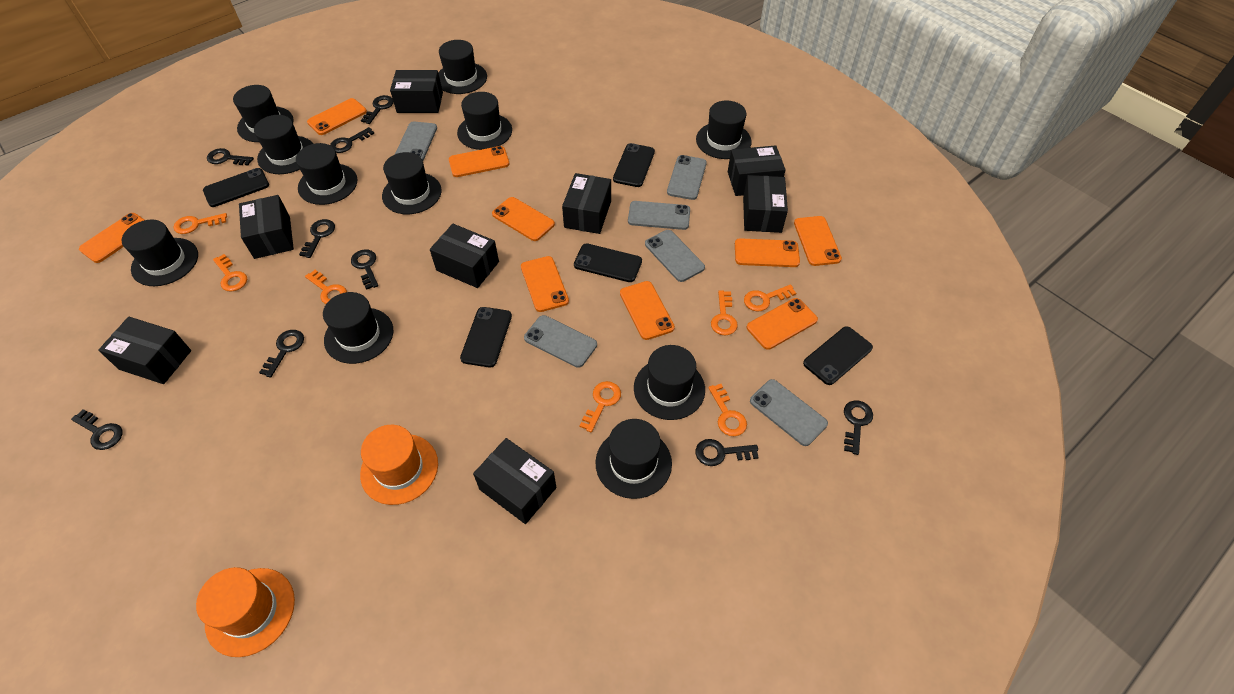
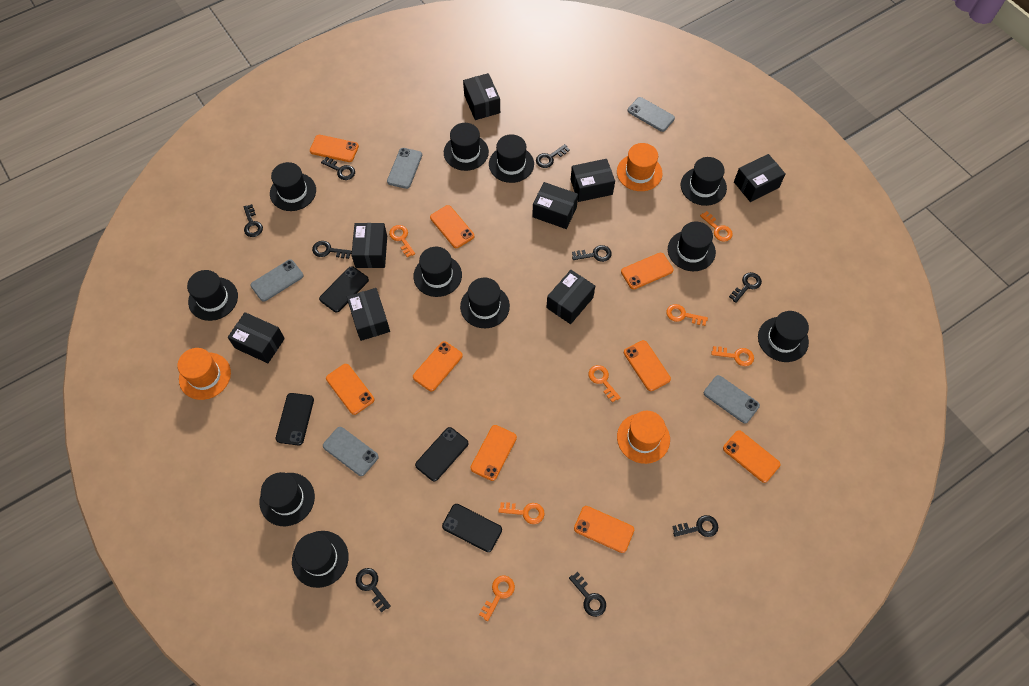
black phone: [203,168,269,207] [460,307,512,368] [574,243,642,282] [613,143,655,187] [803,326,873,385] = 5 -> [276,393,314,445] [319,266,369,312] [415,427,469,481] [442,504,502,552] = 4
grey phone: [395,122,437,160] [524,315,597,368] [628,201,690,230] [645,230,705,282] [667,155,707,200] [750,379,828,446] = 6 -> [250,260,304,302] [323,427,379,476] [387,148,422,189] [628,97,675,132] [704,375,760,423] = 5
orange hat: [196,567,295,657] [360,425,438,505] = 2 -> [177,348,231,400] [617,143,663,191] [617,411,670,464] = 3

